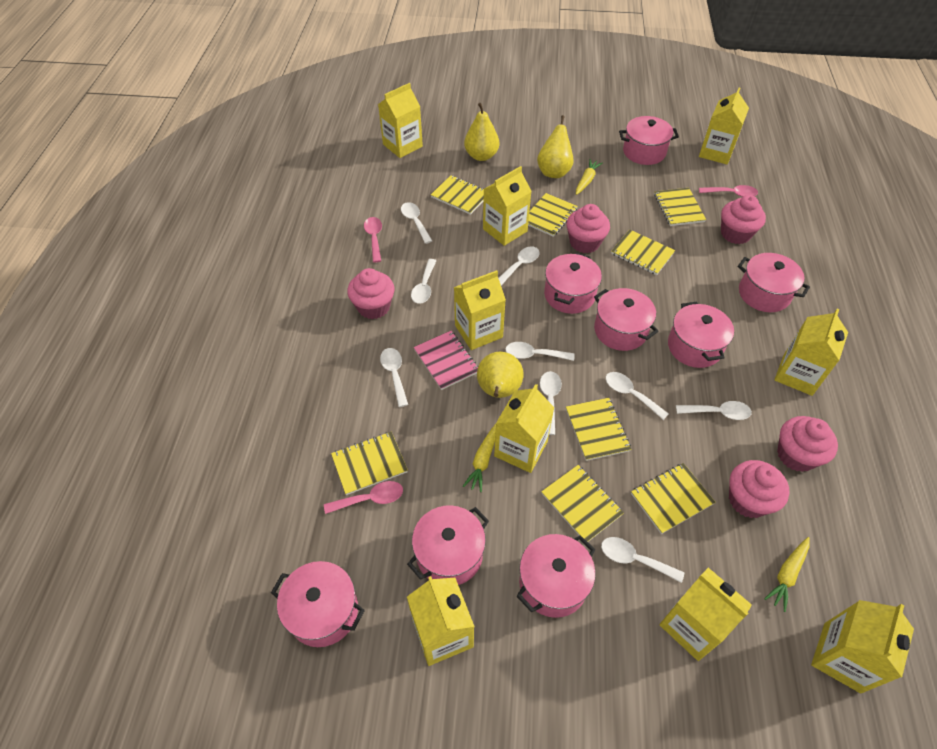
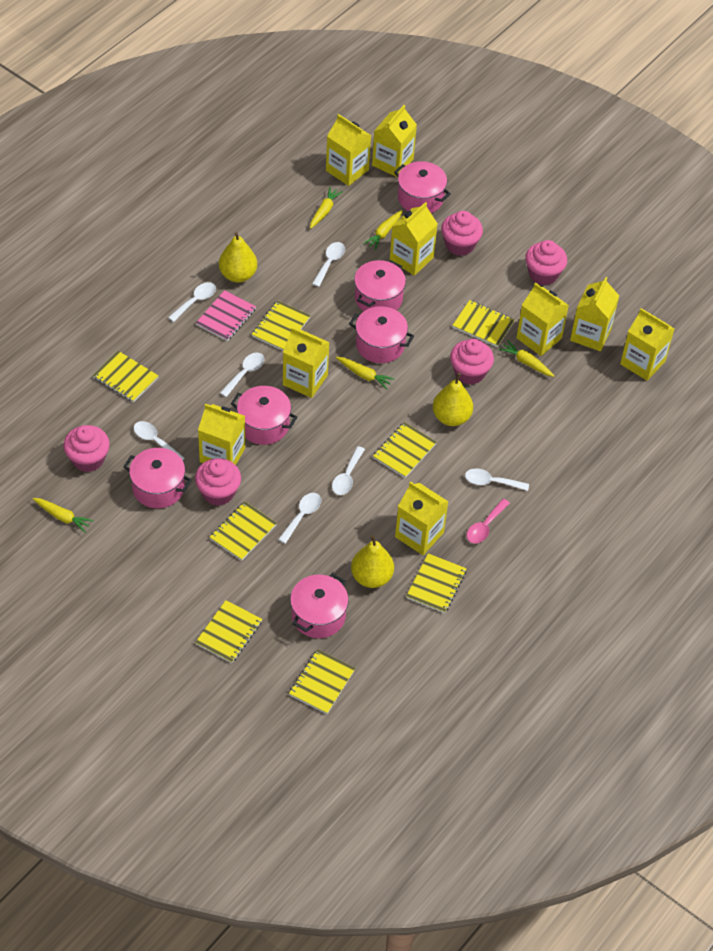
pink pot: [271,561,365,647] [407,505,489,585] [516,534,596,618] [544,253,602,314] [594,288,659,351] [619,116,679,165] [668,302,734,368] [738,253,810,312] = 8 -> [123,448,192,508] [231,386,297,445] [290,573,349,638] [349,306,414,363] [354,260,406,311] [394,161,451,213] = 6
pink spoon: [324,481,403,514] [364,217,382,262] [699,185,758,197] = 3 -> [467,499,510,543] = 1
white spoon: [380,348,408,407] [401,202,432,244] [411,259,437,304] [498,246,540,286] [505,342,575,361] [540,371,562,435] [601,537,684,583] [606,372,669,420] [676,401,752,420] = 9 -> [134,421,185,460] [168,282,216,322] [220,353,264,397] [278,493,321,544] [312,242,345,287] [332,446,365,495] [465,468,529,491] = 7
yellow carrot: [463,424,496,492] [576,159,603,195] [764,537,810,612] = 3 -> [33,498,94,533] [310,187,343,229] [336,357,394,389] [363,210,402,250] [499,340,554,377] = 5

